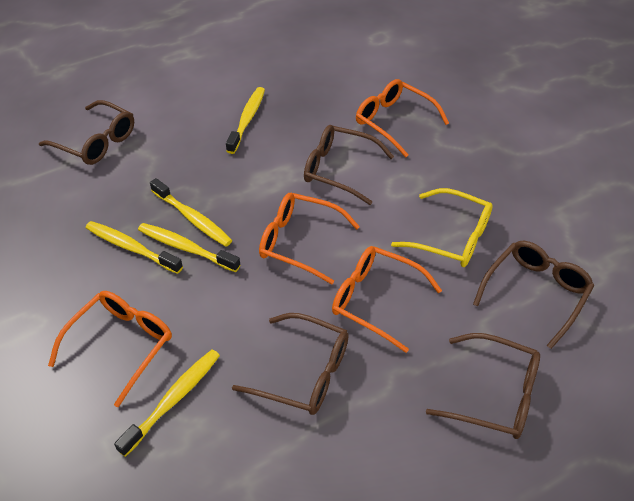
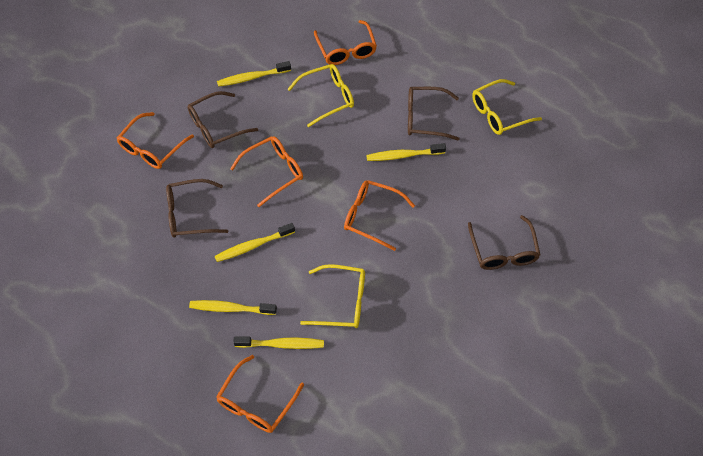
brown glasses: [39,100,134,165] [232,313,349,415] [304,125,394,205] [426,333,540,439] [473,241,594,349] = 5 -> [166,179,228,238] [187,91,258,148] [408,87,460,141] [468,215,540,270] = 4
orange glasses: [48,291,172,407] [259,193,360,284] [332,246,442,353] [356,79,449,157] = 4 -> [117,112,194,169] [216,355,304,433] [230,136,303,207] [314,20,377,65] [344,180,415,251] = 5
yellow glasses: [391,188,493,267] = 1 -> [288,64,354,127] [300,264,365,328] [472,79,542,135] = 3

